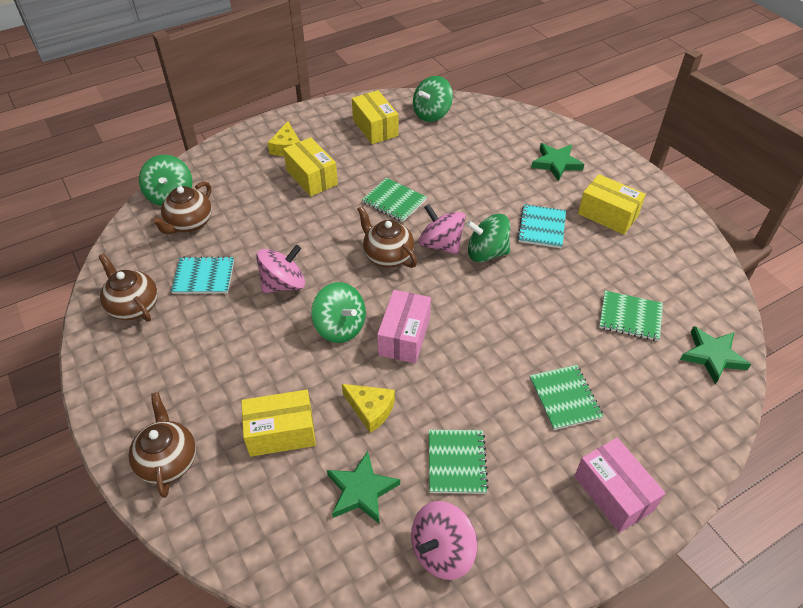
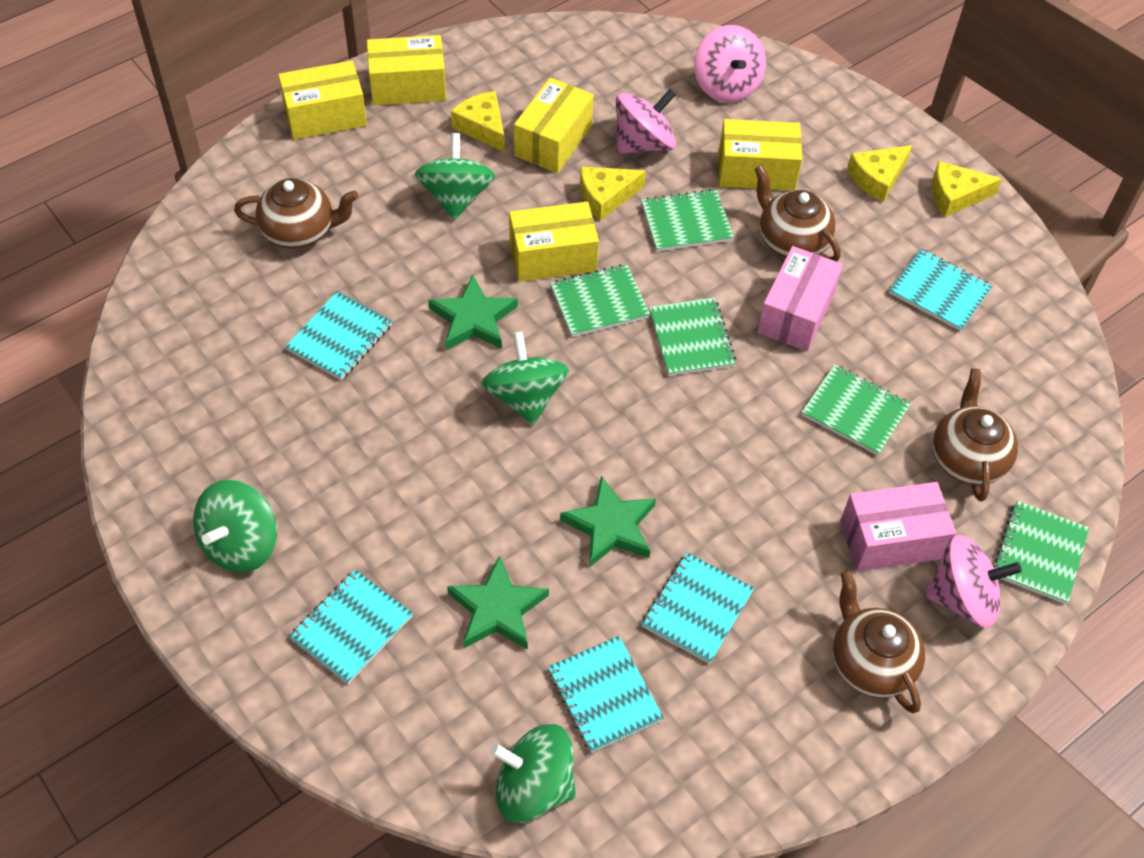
green notebook: [362,178,427,222] [429,430,489,494] [530,365,603,430] [599,291,663,341] = 4 -> [550,264,650,337] [641,189,734,252] [649,298,736,376] [802,364,911,455] [993,501,1089,604] = 5
turquoise notebook: [171,256,234,294] [517,204,566,248] = 2 -> [285,291,392,380] [289,569,413,684] [548,636,664,753] [642,552,754,664] [889,249,992,331] = 5
yellow box: [241,390,316,457] [283,137,338,197] [352,90,399,144] [578,174,646,235] = 4 -> [278,61,367,140] [367,35,446,105] [509,202,599,282] [514,78,594,173] [719,119,802,191] = 5
yellow cheese: [268,121,300,156] [342,384,395,433] = 2 -> [451,91,505,152] [580,167,646,221] [847,145,912,202] [932,161,1002,217] = 4

